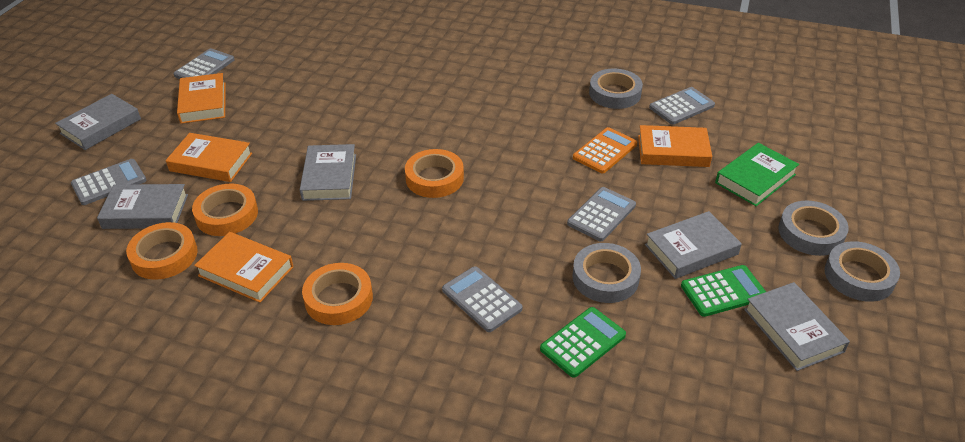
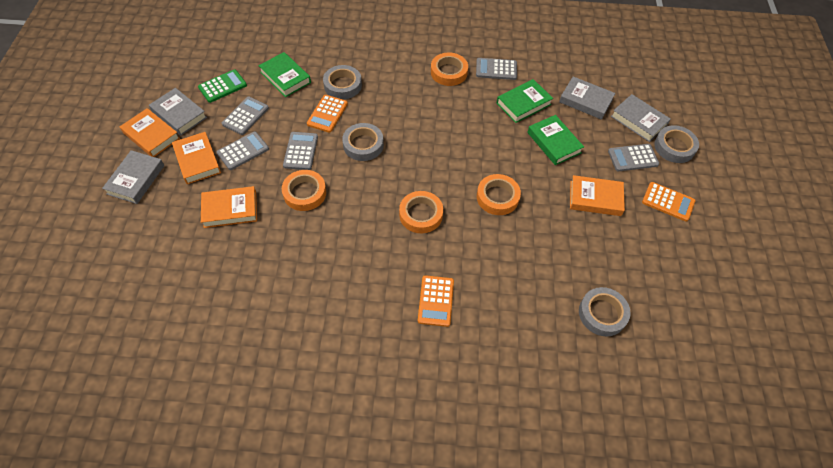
green book: [715,143,799,206] = 1 -> [258,52,311,97] [497,79,553,123] [527,115,584,165] = 3
green calculator: [540,307,626,378] [681,265,766,317] = 2 -> [198,69,247,103] = 1
grey book: [55,94,141,150] [97,184,188,229] [300,144,356,201] [645,211,742,279] [744,282,850,371] = 5 -> [102,150,165,204] [149,88,207,136] [559,76,615,120] [611,94,671,142] = 4
orange calculator: [573,127,637,174] = 1 -> [307,95,348,133] [418,275,454,327] [642,182,696,221] = 3

